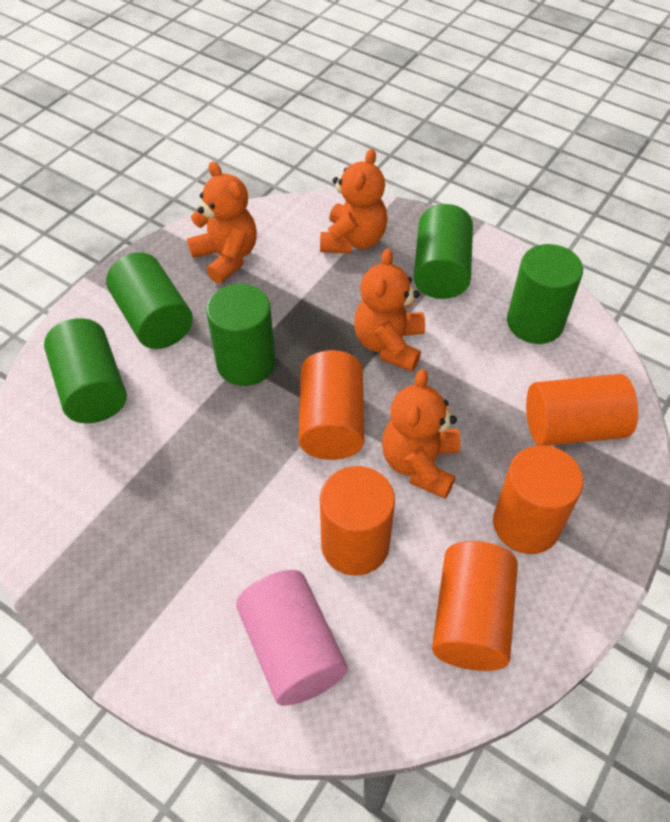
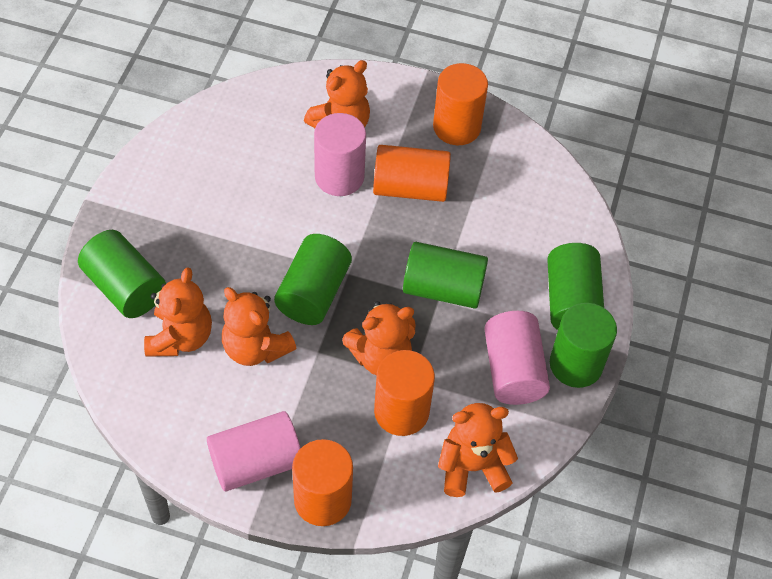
orange cylinder: [299,350,364,460] [320,466,395,576] [432,541,518,671] [493,445,583,554] [526,374,638,446] = 5 -> [292,439,353,526] [373,145,451,202] [374,350,435,436] [433,63,488,145] = 4
orange teddy bear: [187,161,257,284] [320,149,388,254] [354,248,425,371] [382,369,461,499] = 4 -> [144,267,212,357] [222,287,296,366] [304,60,370,128] [342,301,415,376] [438,403,518,497] = 5
pink cylinder: [236,570,347,706] = 1 -> [207,411,301,491] [314,113,366,196] [484,311,550,405] = 3

